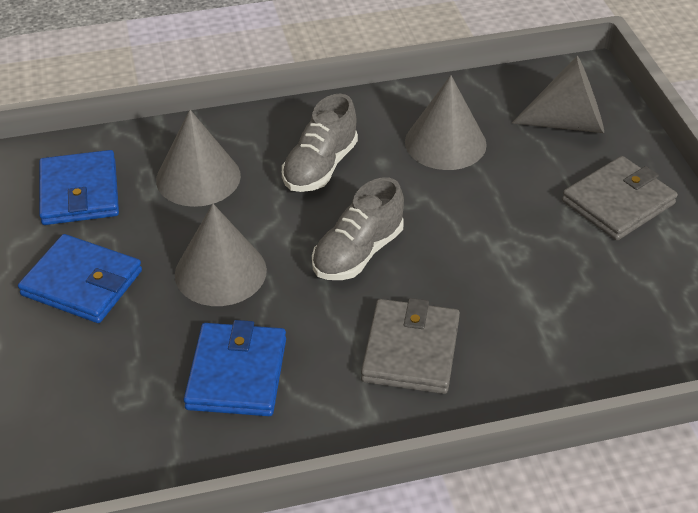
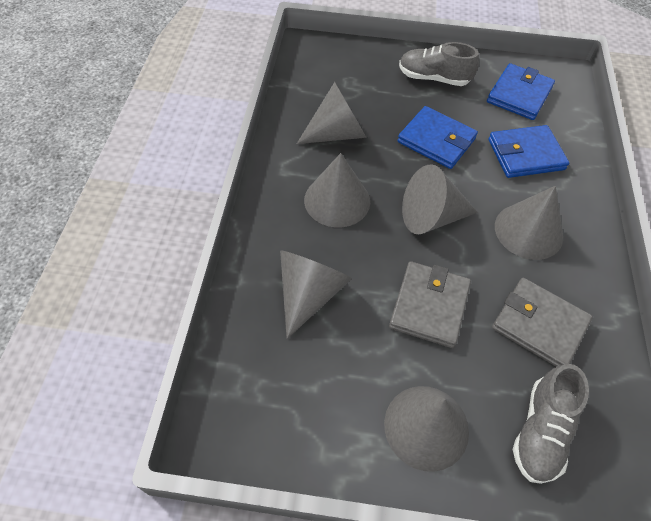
grey cone: [156,110,241,207] [175,203,267,306] [405,75,487,170] [512,56,604,133] = 4 -> [280,250,352,339] [297,82,367,144] [304,153,370,227] [384,386,469,472] [402,164,478,234] [495,186,563,260] = 6

